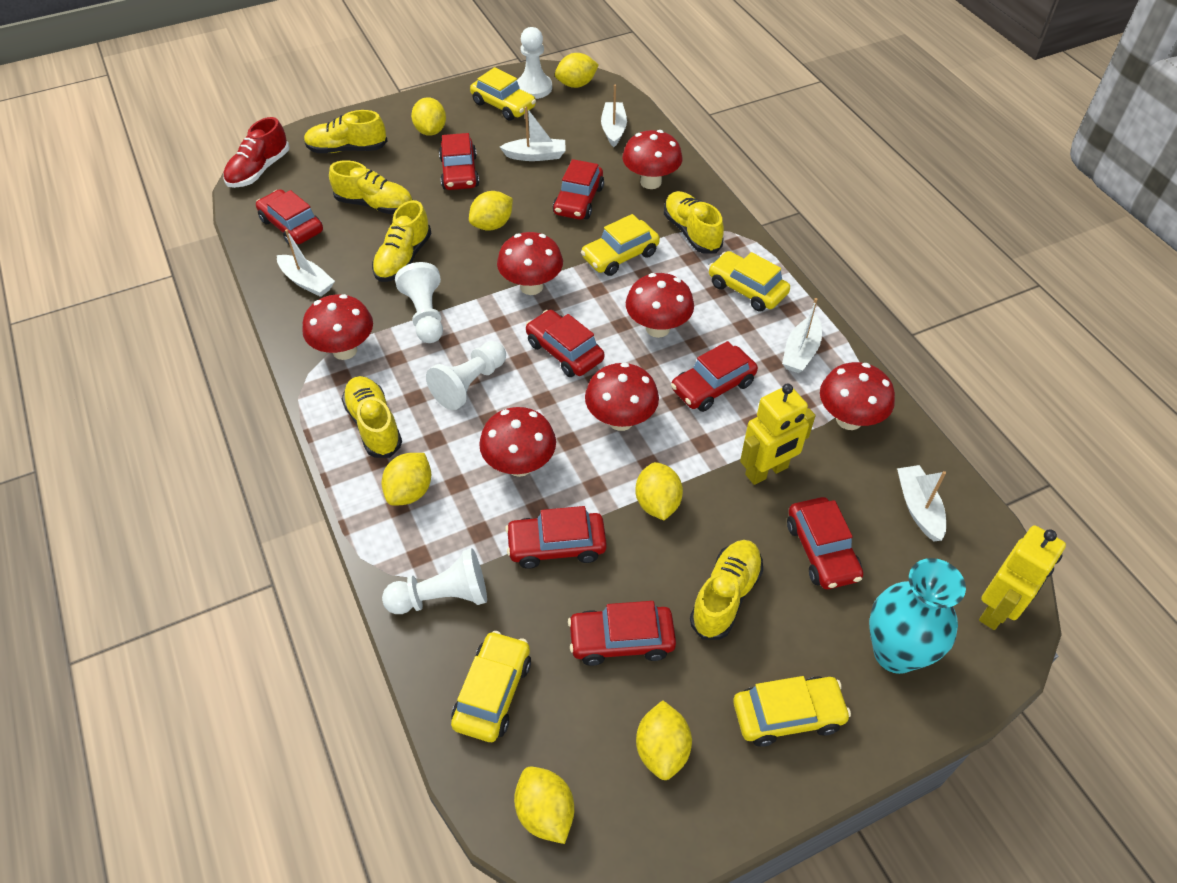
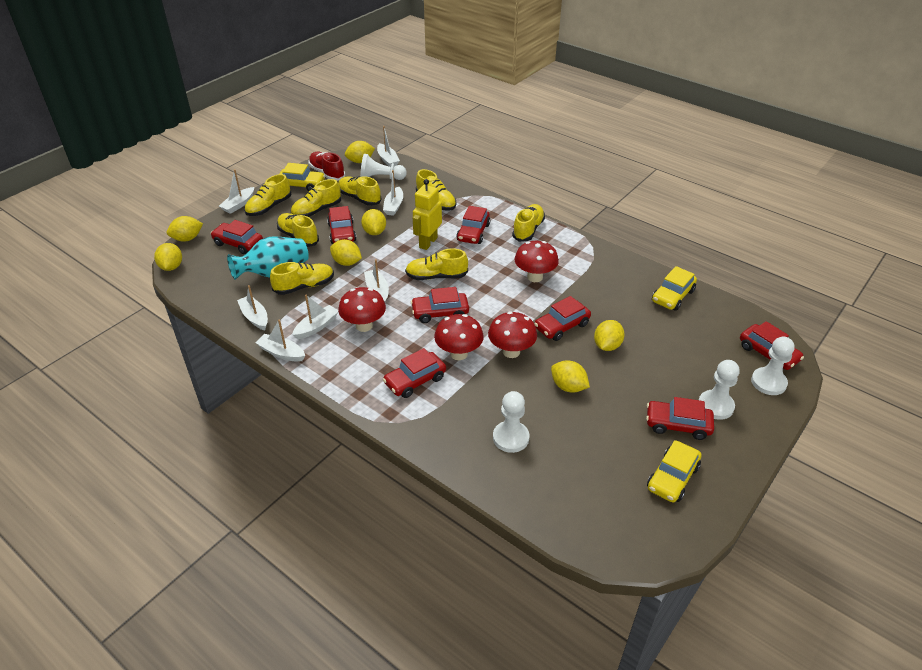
red mushroom: [302,294,373,360] [479,407,556,477] [497,232,563,295] [585,363,659,431] [622,130,682,189] [626,273,694,338] [820,362,895,430] = 7 -> [338,287,386,332] [434,314,484,360] [488,311,537,358] [515,241,559,282] = 4
white boat: [277,229,335,297] [500,107,566,161] [601,84,627,147] [782,298,822,373] [897,465,946,541] = 5 -> [219,169,254,214] [237,285,268,330] [256,319,305,362] [292,295,338,339] [364,259,389,302] [377,126,400,167] [383,170,403,216] = 7
yellow car: [451,631,531,742] [470,67,536,121] [581,214,660,276] [709,251,790,312] [733,676,851,747] = 5 -> [279,163,325,191] [647,440,701,502] [652,266,697,311] = 3
yellow robot: [740,383,815,485] [979,525,1066,630] = 2 -> [413,179,442,250] = 1
yellow shoe: [304,110,388,153] [329,160,413,214] [342,376,402,458] [372,200,431,282] [664,191,724,253] [690,540,763,640] = 6 -> [244,174,292,216] [270,262,334,295] [277,213,319,247] [291,179,341,217] [338,176,382,206] [405,248,468,280] [416,169,456,211] [512,204,545,242] = 8

